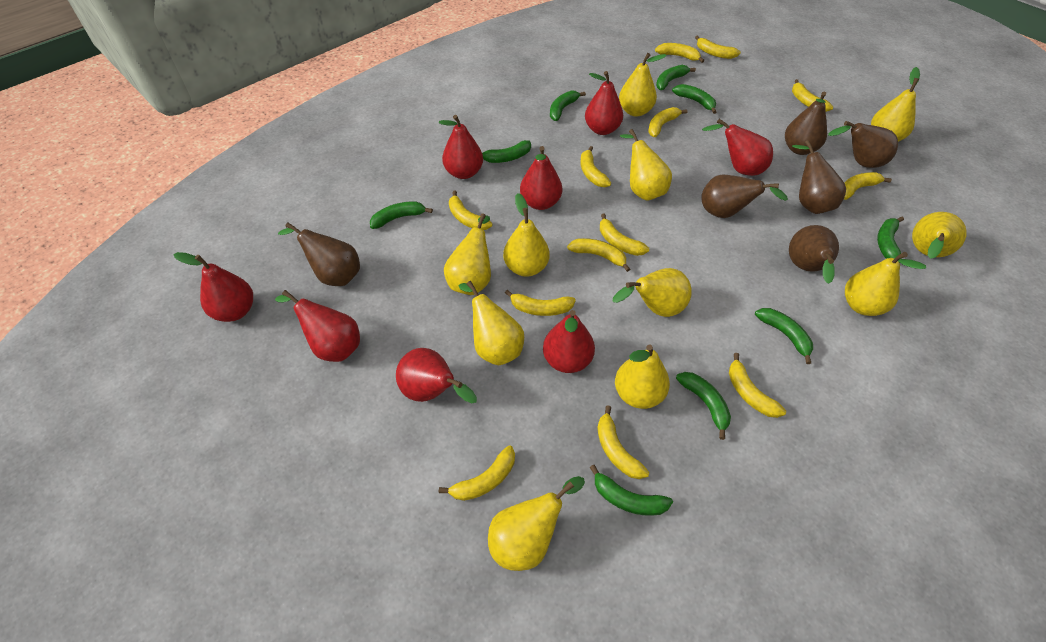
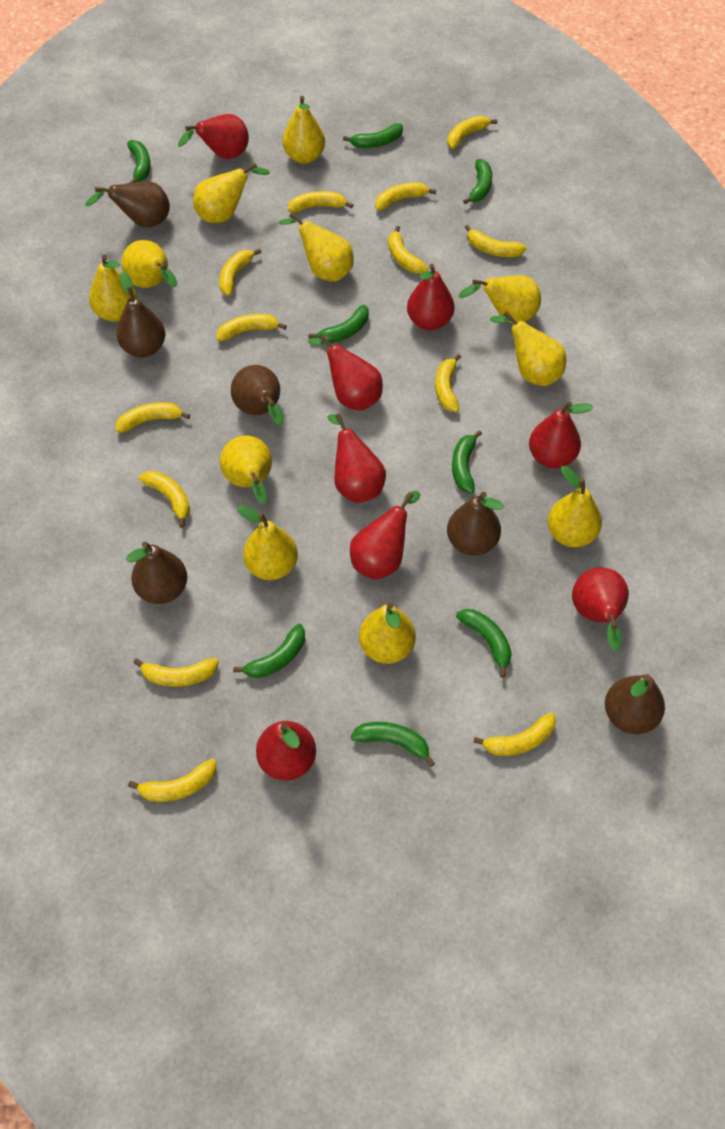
green banana: [370,202,433,229] [482,140,531,163] [550,91,586,121] [589,465,673,516] [656,65,696,90] [672,84,716,114] [676,372,731,440] [755,308,813,364] [877,217,904,261] = 9 -> [127,140,151,183] [233,624,305,678] [309,305,369,343] [343,123,403,148] [351,722,435,767] [452,430,482,493] [456,609,512,678] [463,159,492,204] = 8

